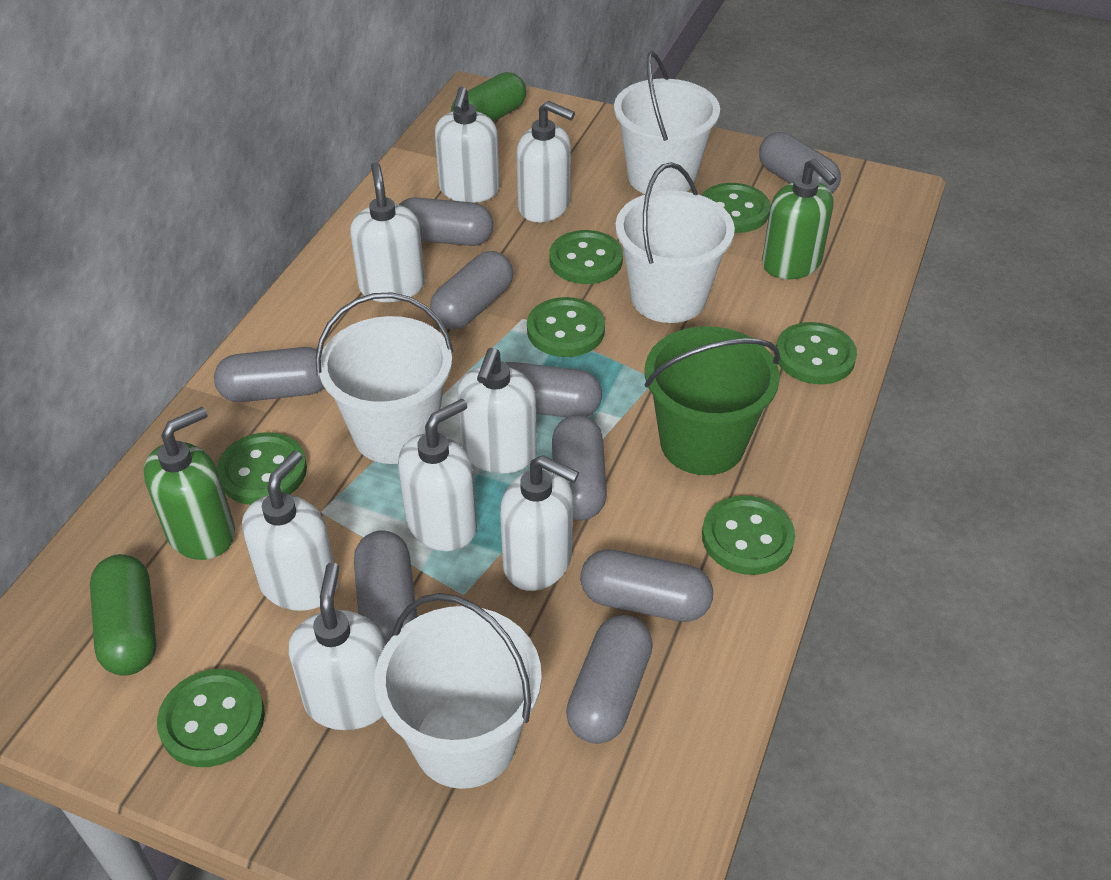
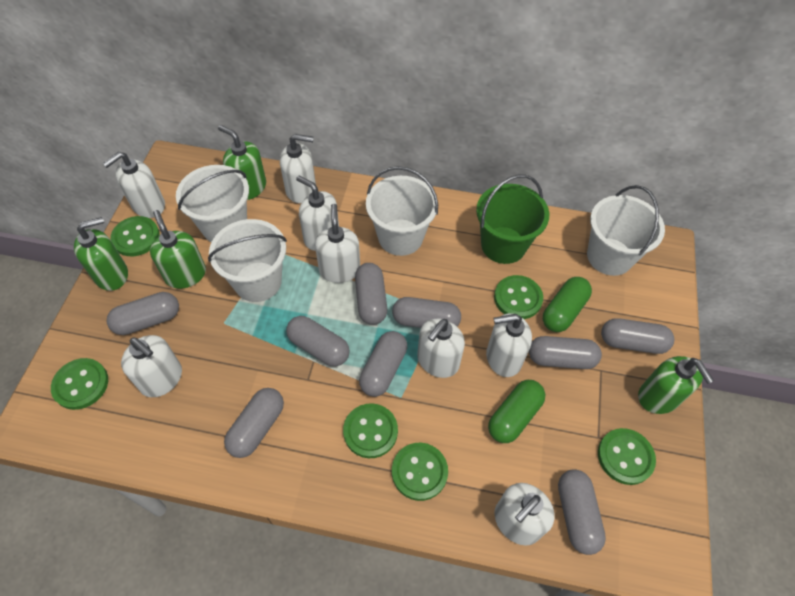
green button: [157,669,265,767] [217,432,307,505] [527,297,605,357] [549,230,623,284] [701,183,770,233] [702,496,795,575] [776,322,857,384] = 7 -> [51,358,108,410] [111,216,160,256] [343,403,398,458] [392,443,448,501] [494,275,543,319] [598,428,656,485] = 6
green soap dispenser: [144,407,235,560] [762,158,837,279] = 2 -> [74,217,128,291] [150,210,206,289] [218,125,266,200] [638,356,714,414] = 4

